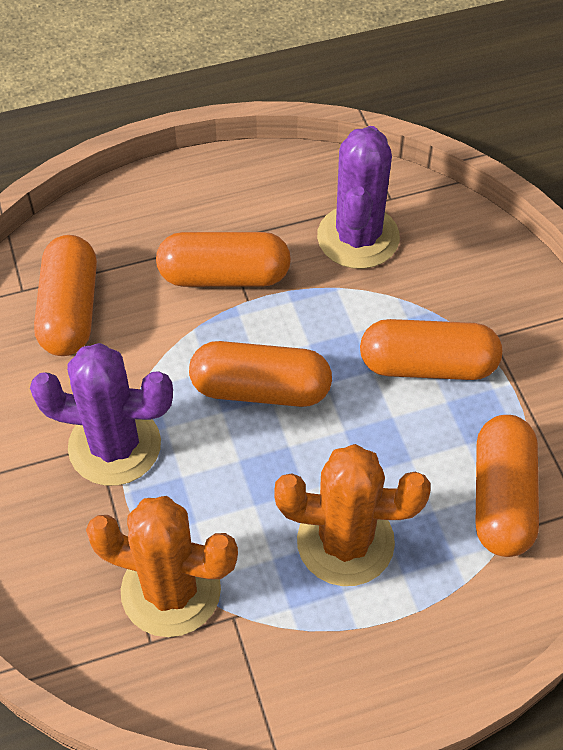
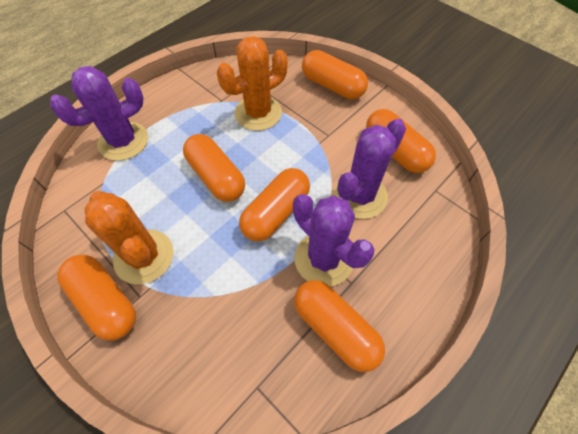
orange capsule: [34,235,97,356] [156,232,291,287] [189,341,332,407] [360,319,502,380] [476,415,539,557] = 5 -> [57,255,136,341] [183,134,245,202] [239,168,310,241] [294,280,385,372] [302,50,368,99] [366,109,436,173] = 6
purple cactus: [30,343,173,486] [317,126,400,269] = 2 -> [50,66,148,161] [293,194,374,286] [333,119,406,219] = 3

